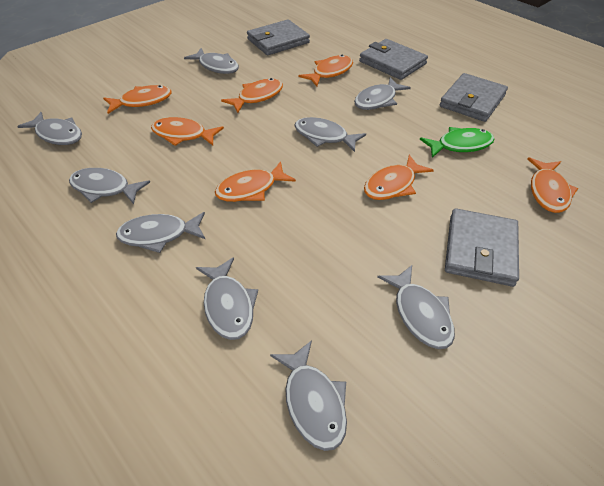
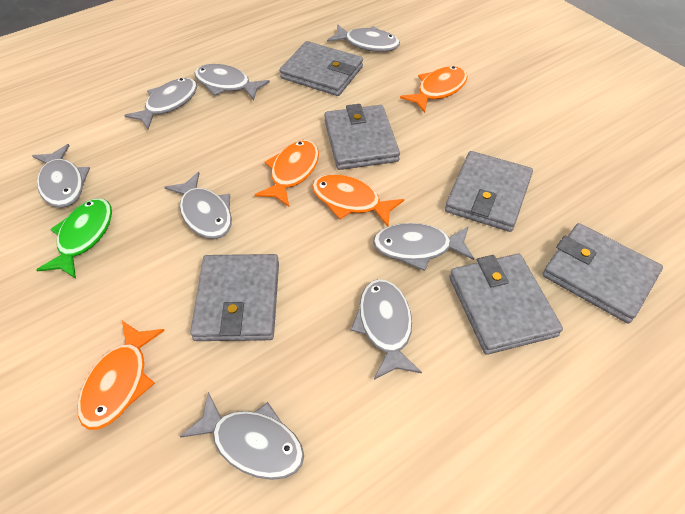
grey fish: [17,112,82,145] [69,168,150,204] [116,212,205,253] [184,48,239,74] [196,257,258,340] [270,340,347,451] [294,117,366,152] [354,77,411,110] [377,265,455,349] = 9 -> [32,144,90,208] [124,78,197,129] [165,172,232,239] [180,392,304,480] [195,64,270,100] [327,24,400,52] [350,279,422,380] [373,223,474,271] = 8
grey wallet: [247,19,310,55] [359,39,428,80] [440,73,508,122] [445,208,519,287] = 4 -> [190,254,279,341] [280,41,363,96] [324,104,400,170] [445,151,533,232] [449,254,563,355] [542,223,663,324] = 6
orange fish: [103,85,172,114] [151,117,224,146] [215,161,296,202] [221,78,283,113] [299,55,353,86] [364,155,434,200] [528,157,578,213] = 7 -> [78,321,165,430] [255,140,319,207] [312,174,404,227] [400,66,468,113] = 4

